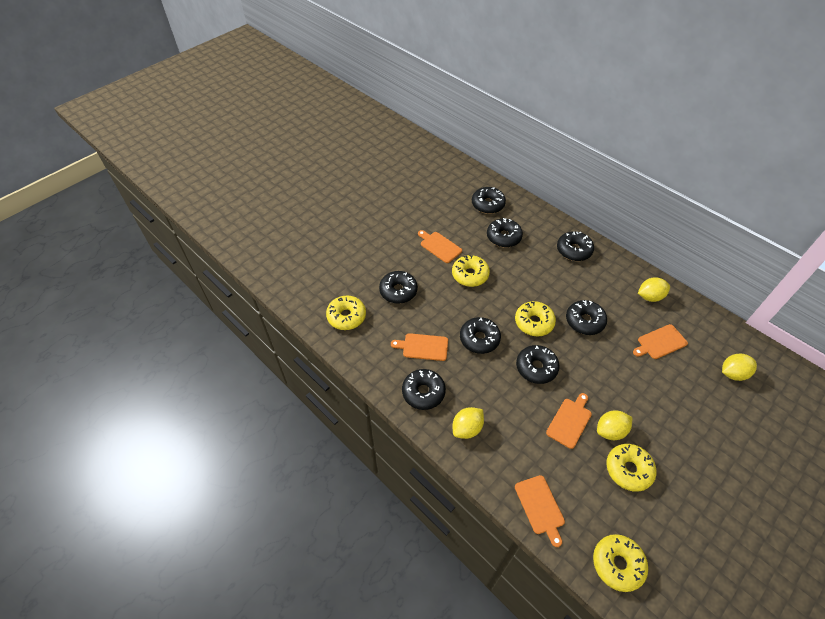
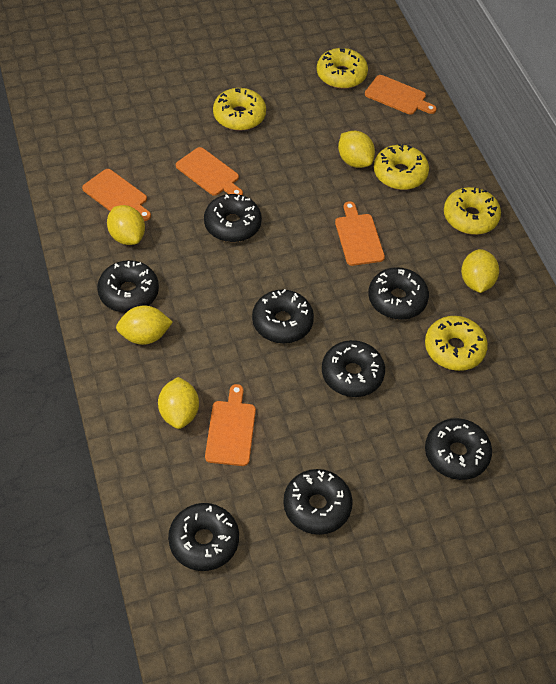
yellow lemon: [453,407,484,439] [597,410,633,440] [638,277,670,302] [722,354,757,381] = 4 -> [107,205,145,245] [116,306,173,345] [158,377,199,429] [338,131,375,168] [461,249,499,293] = 5

